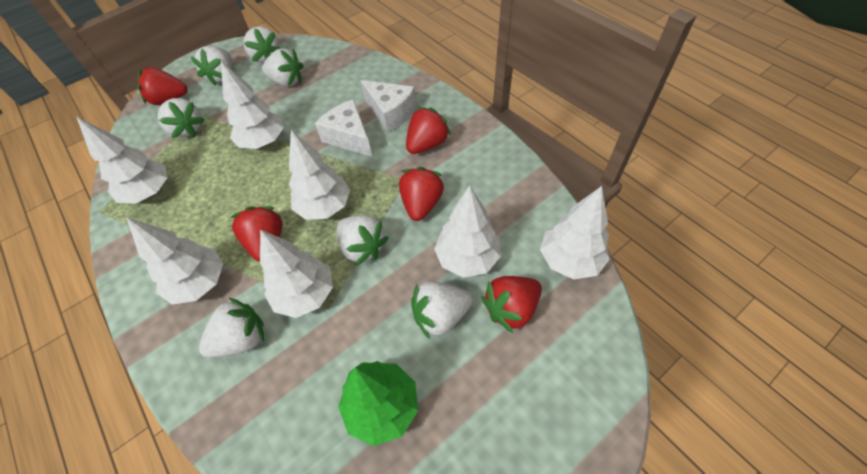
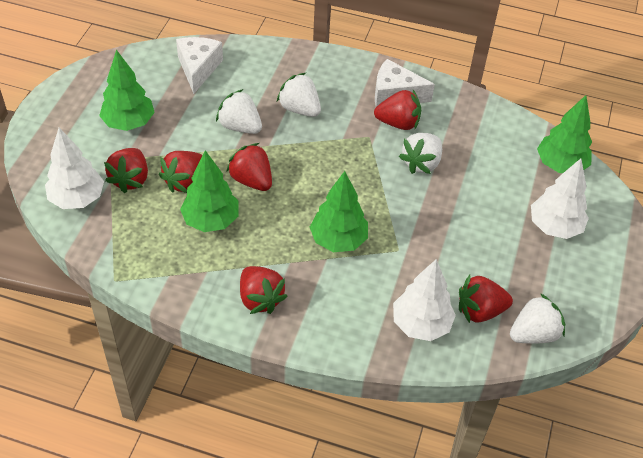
green tree: [338,361,418,446] = 1 -> [99,50,155,131] [180,150,238,232] [310,171,368,252] [537,95,592,173] = 4
red strawberry: [138,67,187,105] [230,206,283,262] [399,167,444,221] [406,107,451,154] [482,276,542,333] = 5 -> [104,148,148,193] [159,151,202,193] [226,143,272,191] [240,266,288,314] [374,90,421,130] [459,275,513,323] = 6
white strawberry: [158,98,205,138] [191,46,232,86] [199,297,264,358] [243,26,281,63] [262,48,304,87] [337,215,389,265] [411,282,473,339] = 7 -> [216,89,262,134] [277,73,321,117] [399,133,442,174] [510,293,565,343] = 4
white tree: [76,116,167,204] [126,217,223,305] [221,61,284,149] [260,229,333,318] [289,130,350,220] [434,185,501,278] [540,186,610,280] = 7 -> [45,128,104,209] [393,259,456,341] [531,158,589,239] = 3

